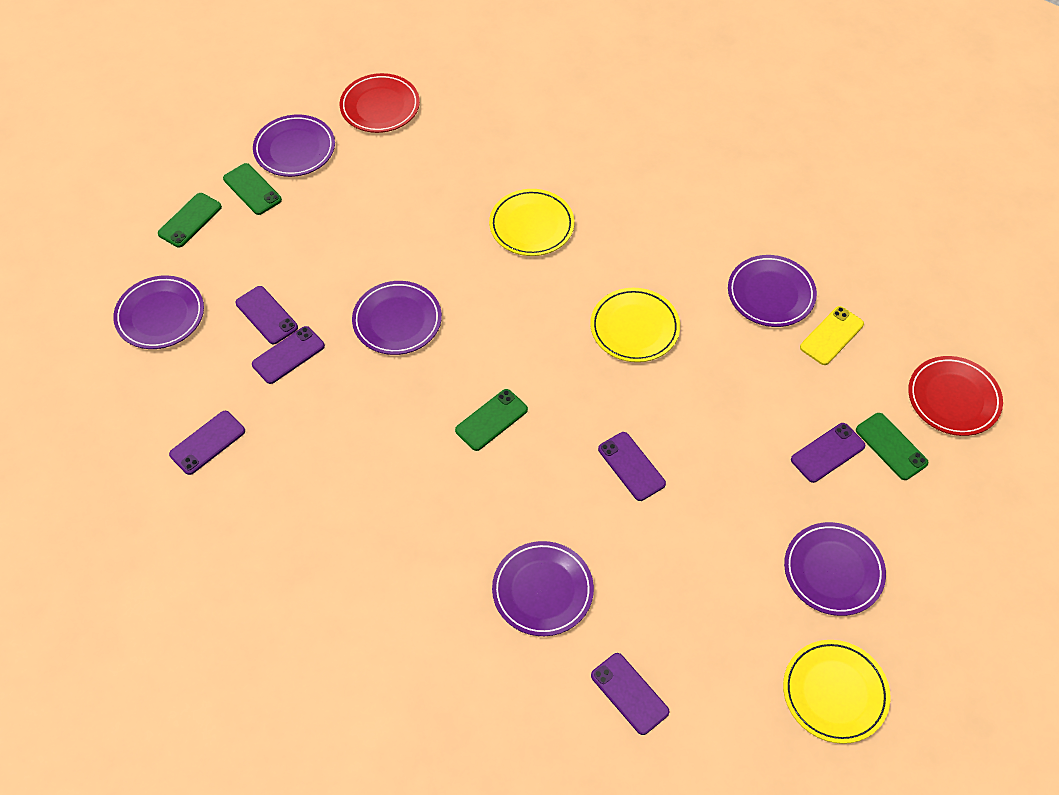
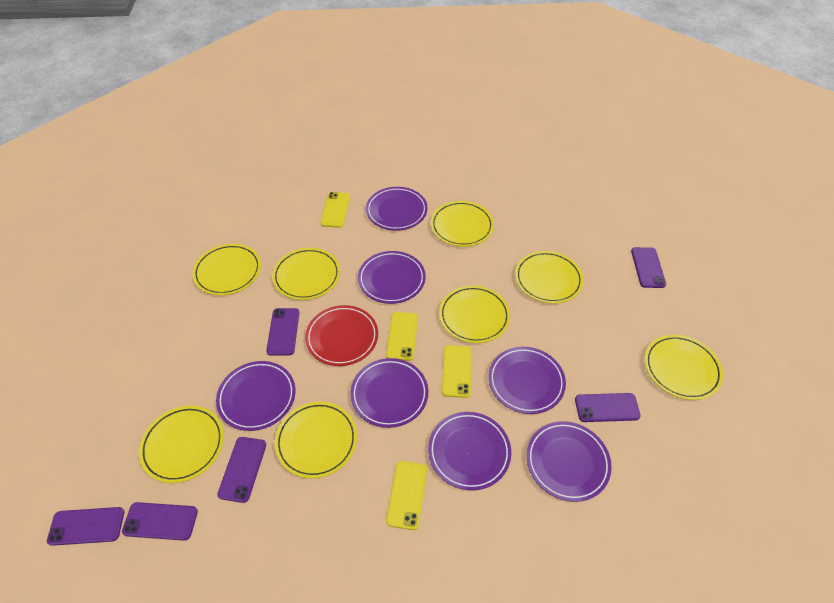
green phone: [158,193,222,248] [223,163,282,215] [455,389,528,451] [856,413,929,480] = 4 -> none = 0
purple plate: [113,275,204,349] [253,115,335,177] [352,281,442,355] [492,541,594,636] [728,255,817,327] [784,522,886,616] = 6 -> [216,361,295,431] [350,358,428,428] [358,251,426,304] [366,187,428,231] [428,412,511,491] [488,347,566,414] [526,421,612,502] = 7
red plate: [340,73,420,133] [908,356,1003,436] = 2 -> [305,305,378,366] = 1
yellow phone: [800,306,864,365] = 1 -> [320,192,350,228] [386,312,418,361] [386,461,427,530] [442,345,472,398] = 4
yellow plate: [489,189,575,256] [590,288,680,362] [783,640,891,744] = 3 -> [139,406,224,483] [192,244,261,295] [272,248,340,300] [275,402,357,479] [431,201,494,247] [439,285,510,343] [515,251,584,304] [645,335,723,400] = 8

